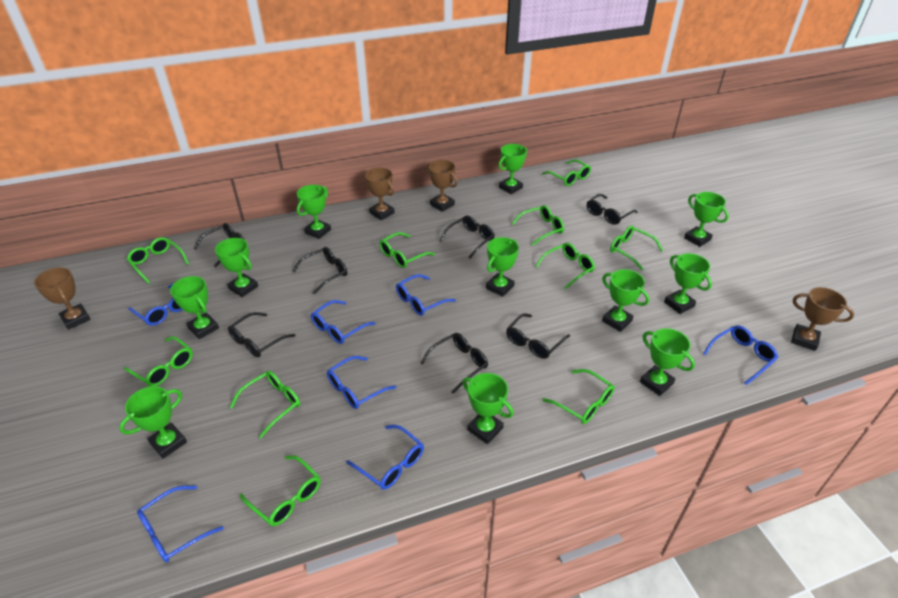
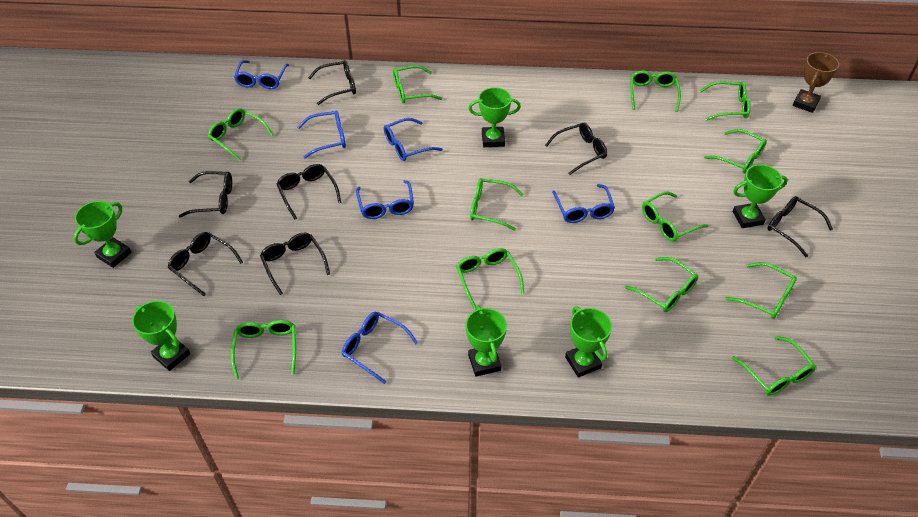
blue glasses: [128,283,182,326] [137,486,224,562] [311,300,376,344] [327,356,396,409] [346,425,424,490] [396,274,456,316] [703,325,778,385] = 7 -> [234,60,289,89] [297,110,346,158] [342,312,418,384] [356,180,414,219] [384,118,442,161] [552,184,615,223] = 6
brown trophy: [34,267,91,330] [365,167,395,220] [427,160,458,212] [791,287,854,351] = 4 -> [793,52,839,113] = 1
green glasses: [124,336,193,386] [127,237,189,284] [230,371,300,438] [239,455,321,526] [379,232,435,268] [512,205,564,245] [535,243,595,290] [542,160,591,186] [542,369,615,424] [610,226,663,270] = 10 -> [208,108,273,161] [231,320,296,379] [393,65,442,103] [456,248,524,309] [470,178,524,231] [624,257,698,312] [631,70,681,112] [642,192,709,241] [700,81,751,121] [704,129,767,173] [725,262,797,319] [732,336,816,396] = 12
green trophy: [119,386,187,459] [170,276,219,339] [215,238,258,297] [297,185,331,239] [463,373,514,444] [486,237,519,297] [498,144,527,194] [602,269,649,332] [640,328,695,396] [664,253,712,314] [684,192,729,247] = 11 -> [74,201,132,268] [132,301,190,371] [465,305,507,377] [468,87,521,147] [565,306,612,378] [733,164,788,228] = 6

